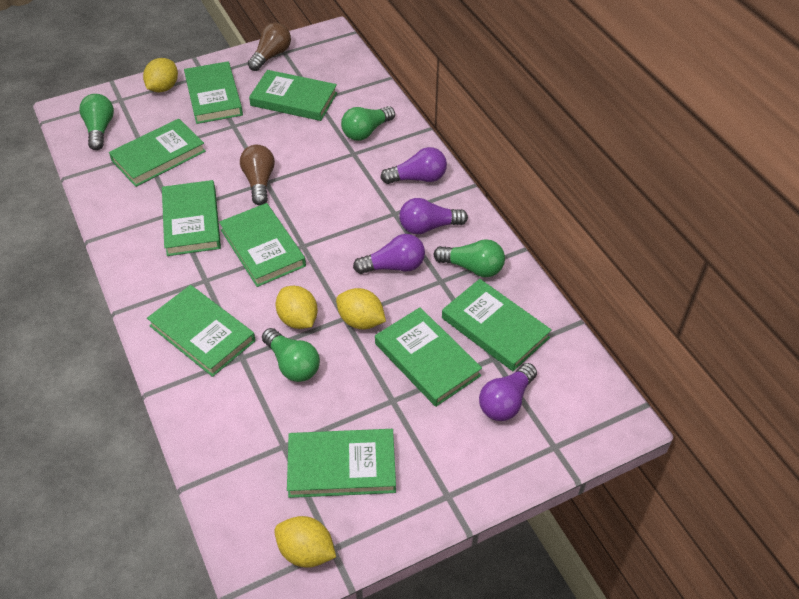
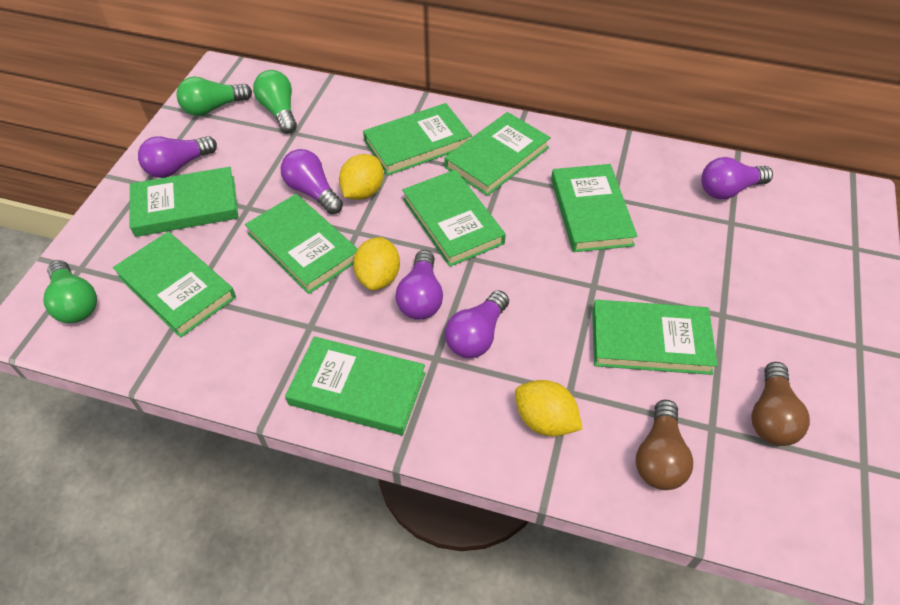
green light bulb: [79,94,114,150] [262,328,320,382] [341,106,395,141] [434,239,505,277] = 4 -> [43,260,97,323] [176,77,252,116] [253,70,297,133] = 3
purple light bulb: [353,234,425,274] [381,147,447,184] [399,198,468,234] [479,363,537,421] = 4 -> [138,136,217,178] [281,149,343,214] [395,250,443,320] [445,290,509,358] [701,157,773,199] = 5
yellow lemon: [143,58,178,92] [274,516,336,568] [275,286,318,329] [336,288,386,329] = 4 -> [339,154,384,200] [353,237,400,290] [515,380,583,436] = 3

